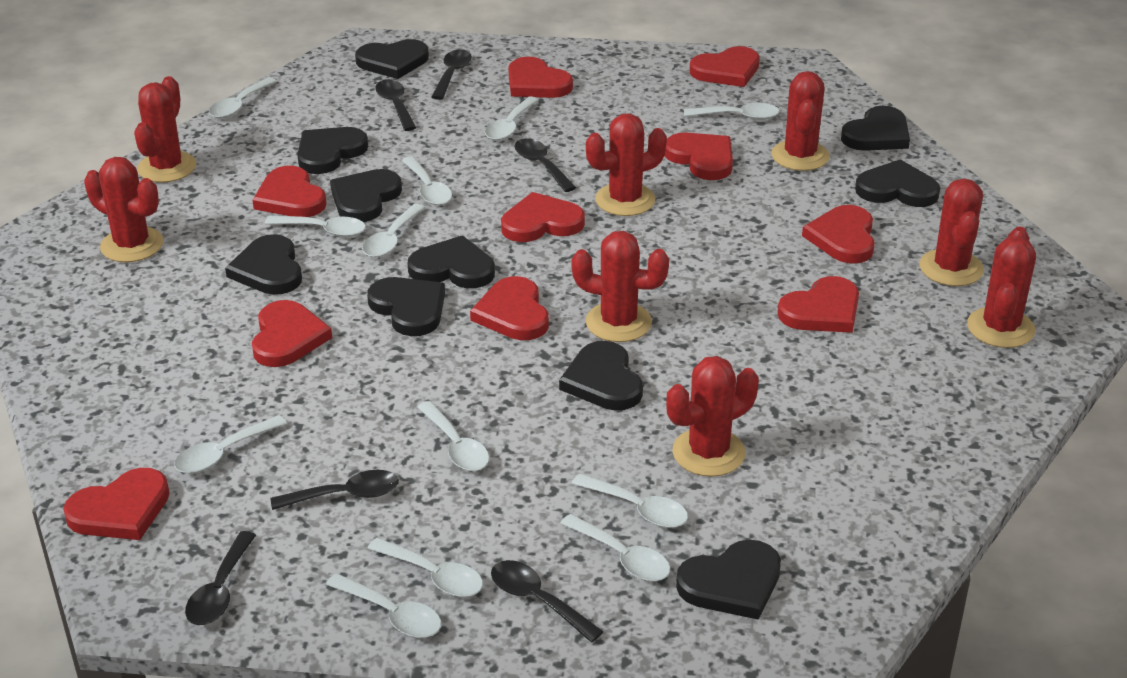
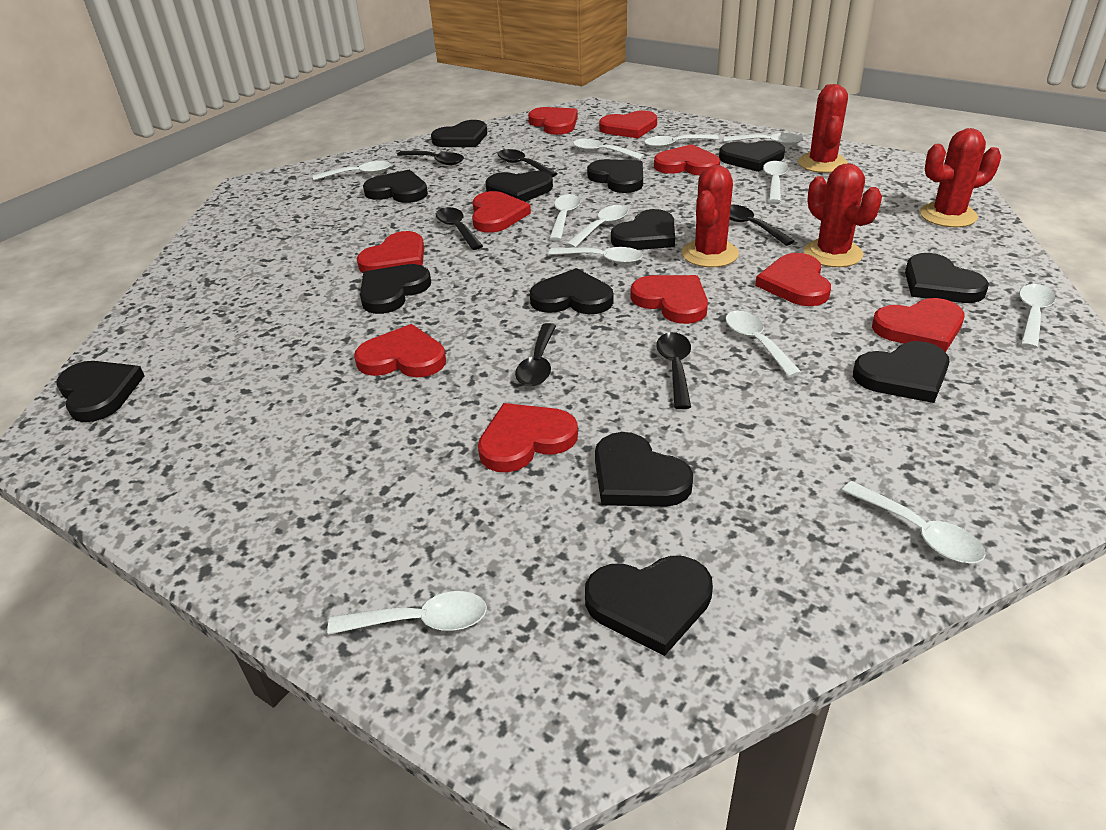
black heart: [225,234,302,295] [297,127,368,174] [330,169,402,222] [355,39,429,79] [367,277,445,336] [408,235,495,288] [559,341,643,411] [676,540,781,620] [841,106,910,151] [855,159,940,207] = 10 -> [56,361,144,422] [360,264,431,314] [363,170,428,203] [431,120,487,147] [485,171,553,202] [530,268,614,314] [585,556,713,656] [587,159,643,193] [595,432,693,507] [611,209,675,250] [719,140,785,172] [853,341,949,403] [905,253,989,303] = 13
red cactus: [84,157,163,262] [134,76,196,183] [572,231,669,342] [586,113,667,216] [666,356,759,477] [771,71,830,171] [920,178,984,286] [967,226,1036,348] = 8 -> [682,165,739,268] [798,84,848,173] [804,163,882,267] [920,128,1001,227] = 4

